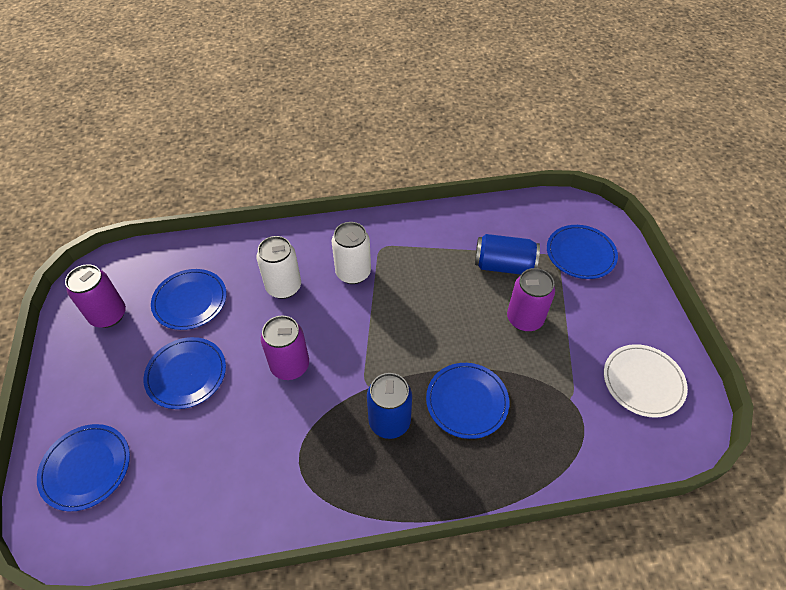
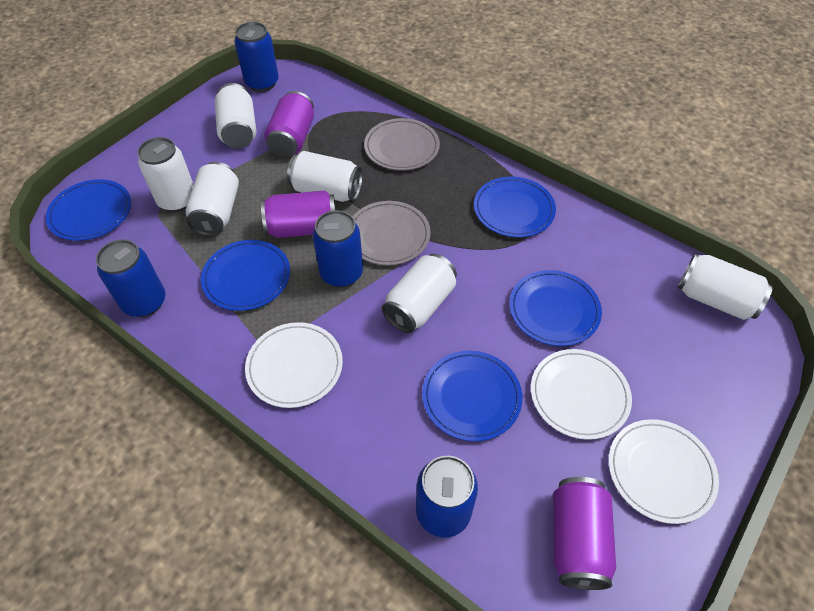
blue can: [367,373,412,439] [475,234,540,275] = 2 -> [96,239,165,317] [234,22,279,92] [313,210,363,288] [416,456,478,538] = 4
grey plate: none = 0 -> [352,201,431,265] [364,118,440,171] = 2
white can: [257,236,301,299] [332,222,371,284] = 2 -> [137,137,194,212] [186,162,239,236] [215,83,256,148] [287,151,363,202] [382,254,457,333] [678,254,773,320] = 6
white plate: [604,344,688,418] = 1 -> [245,322,343,408] [531,349,632,440] [609,419,719,524] = 3

